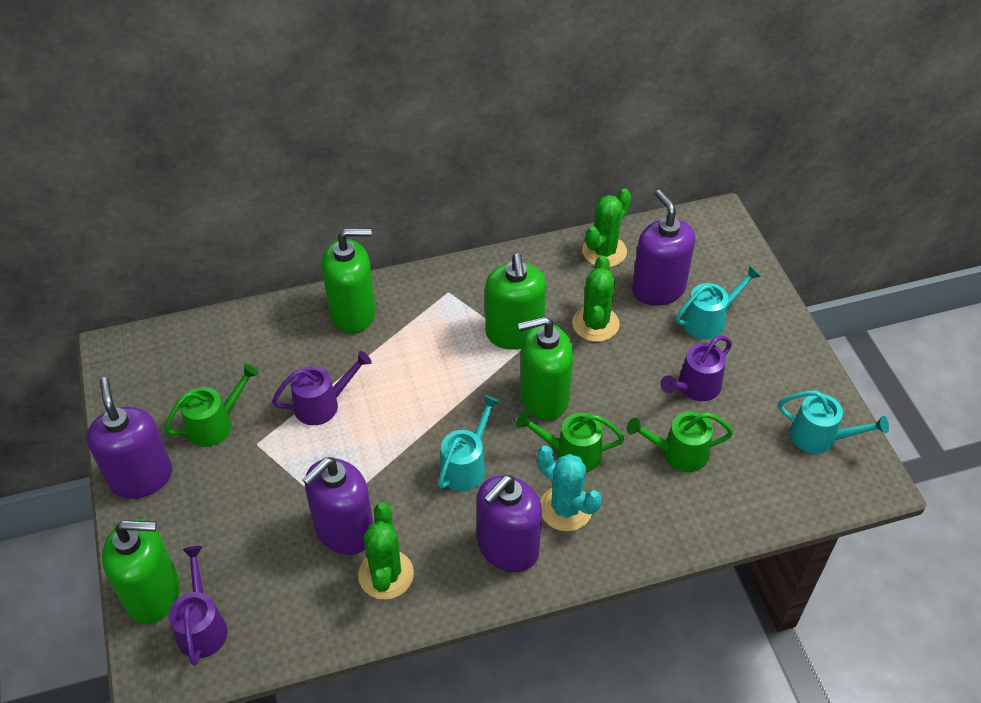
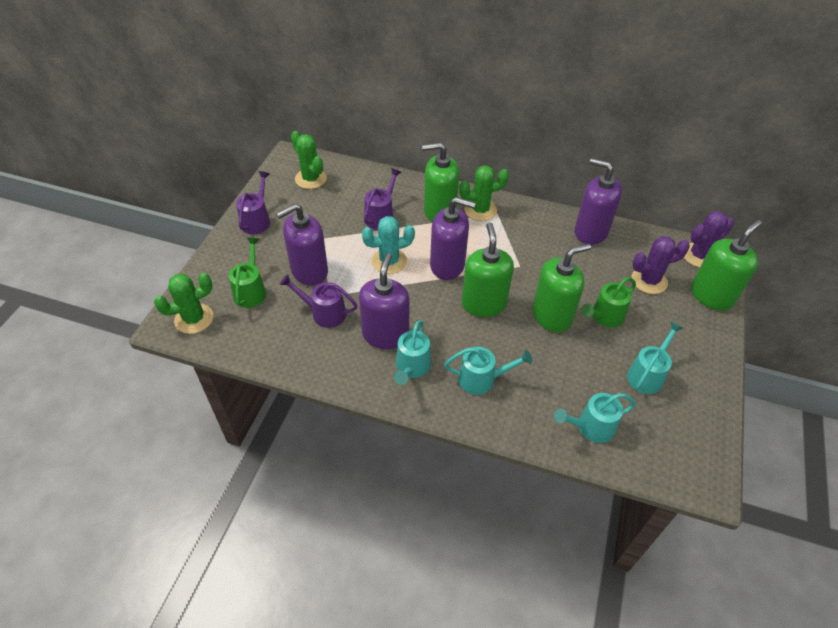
green watering can: [164,364,259,447] [516,411,625,472] [626,412,733,472] = 3 -> [229,238,266,308] [581,277,636,327] = 2
purple cactus: none = 0 -> [632,236,690,294] [684,211,734,267] = 2
turquoise watering can: [438,395,500,491] [676,266,761,340] [778,391,889,454] = 3 -> [394,320,431,385] [444,347,532,395] [554,393,636,443] [627,322,683,394] = 4

